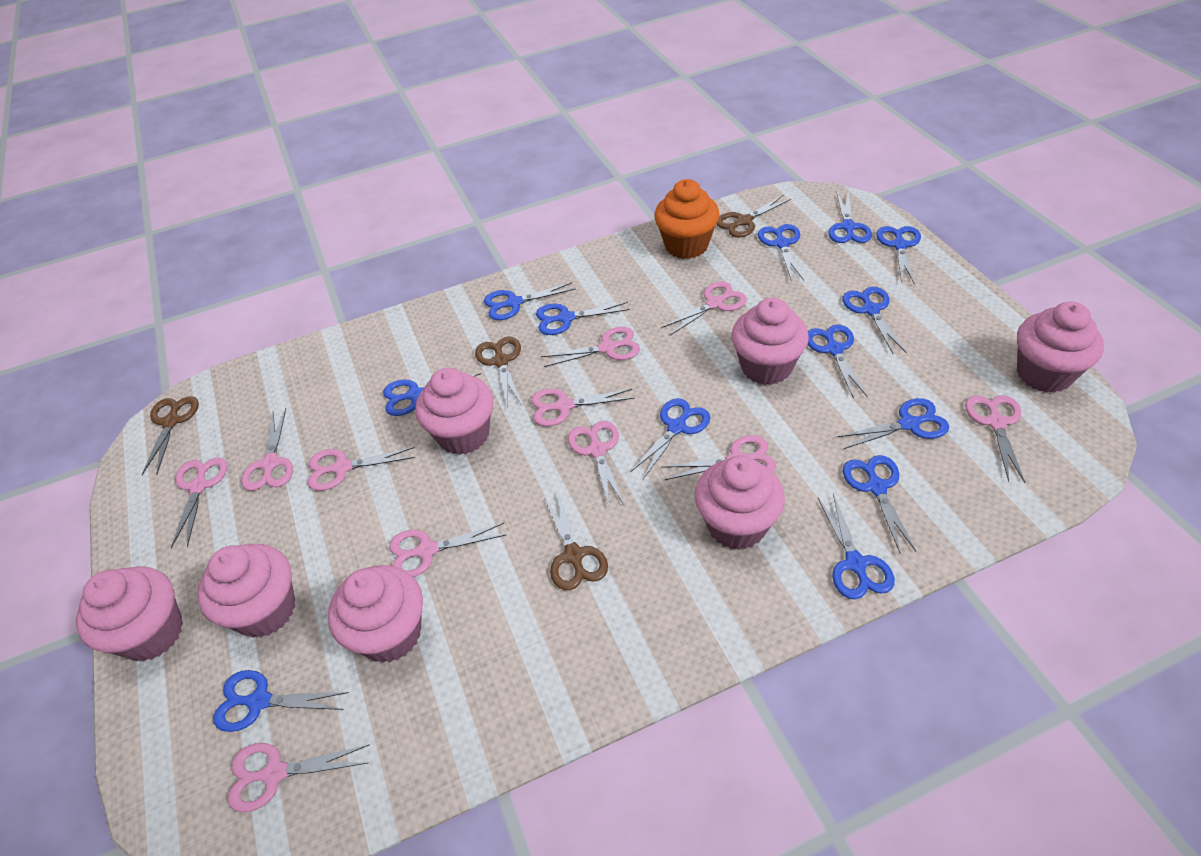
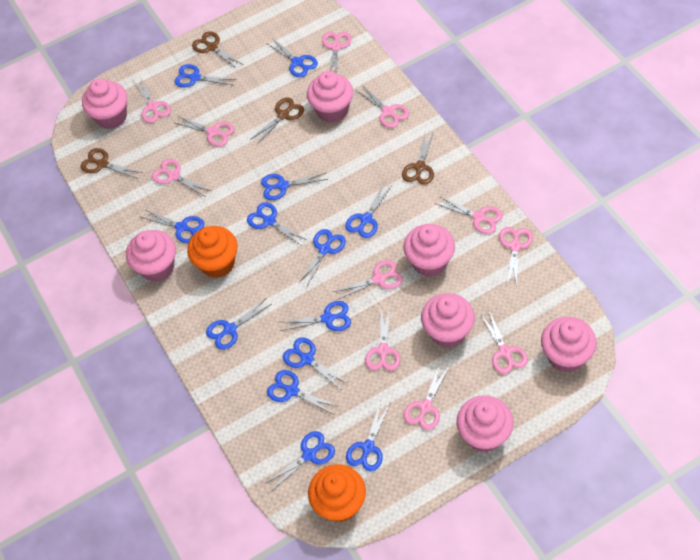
orange cupcake: [654,179,719,259] = 1 -> [187,226,238,278] [308,464,366,522] = 2

